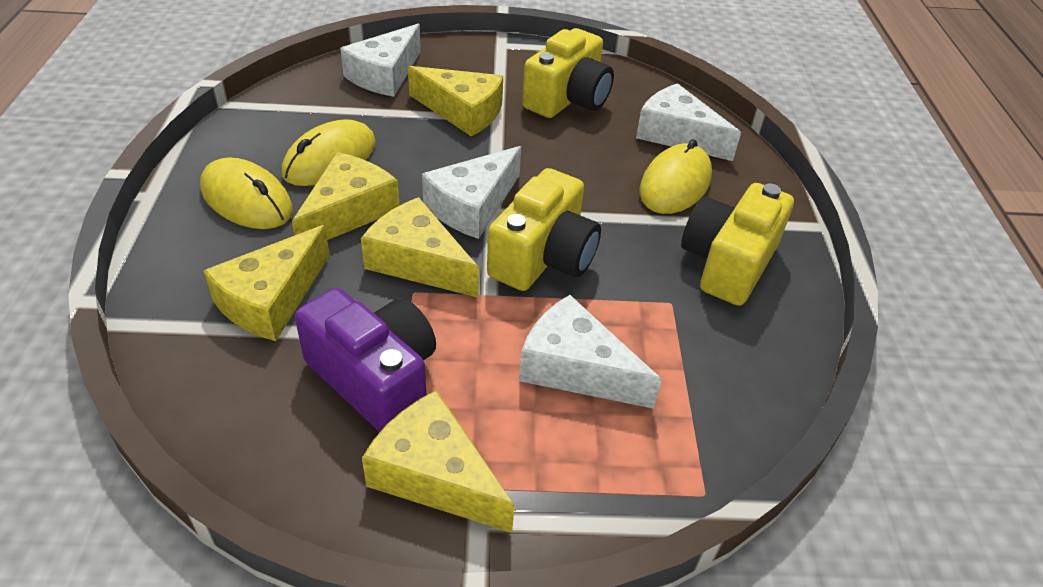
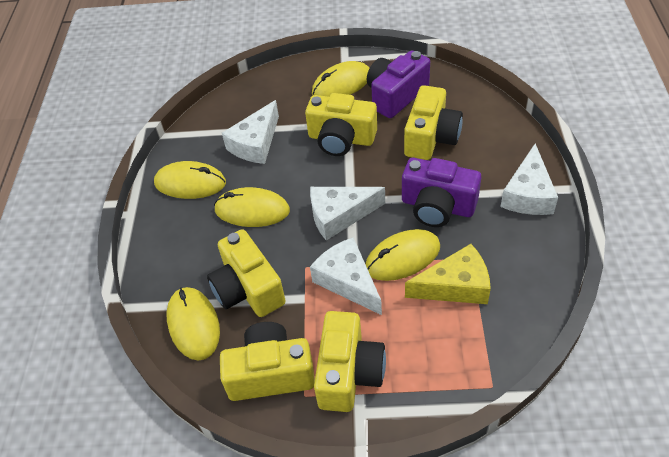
purple camera: [295,288,436,432] = 1 -> [367,50,430,118] [402,158,481,227] = 2
yellow camera: [487,168,601,291] [522,28,614,118] [681,183,794,306] = 3 -> [207,229,286,317] [220,322,315,401] [305,93,377,156] [314,311,386,412] [404,85,463,160] = 5
yellow cheese: [203,225,330,341] [292,152,399,240] [361,197,479,297] [362,390,515,533] [408,66,503,137] = 5 -> [405,244,491,304] = 1
yellow mouse: [200,157,293,229] [281,119,376,186] [639,139,712,214] = 3 -> [154,161,226,199] [167,287,220,361] [214,187,290,227] [312,61,369,97] [366,229,440,281] = 5

